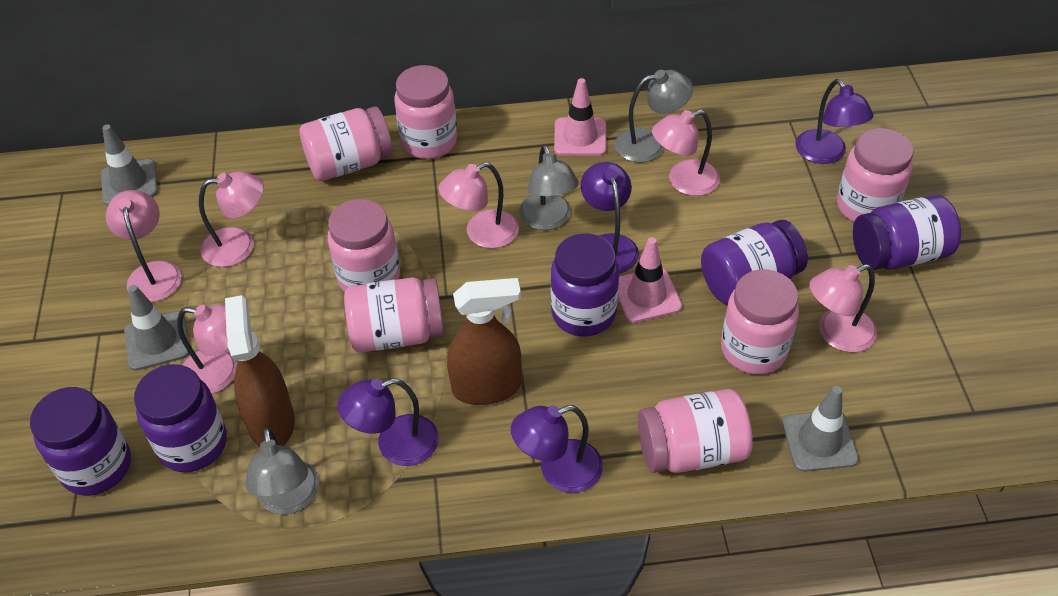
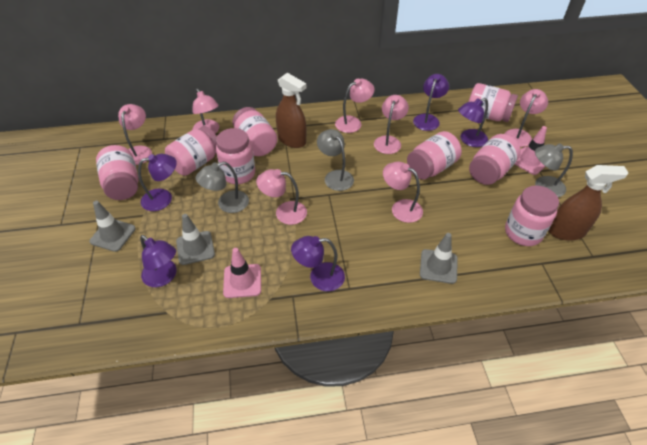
pink jar: [299,106,393,181] [328,199,400,292] [344,278,444,353] [394,65,457,159] [638,389,753,473] [721,269,799,375] [837,128,914,222] = 7 -> [96,145,138,200] [165,126,217,176] [216,128,255,184] [232,107,277,156] [407,131,462,180] [468,83,518,122] [469,134,521,185] [505,186,559,246] = 8
pink lamp: [106,190,181,302] [177,305,237,394] [199,171,264,267] [438,162,519,248] [652,110,720,196] [809,264,877,352] = 6 -> [118,104,152,165] [192,89,219,133] [256,169,307,225] [335,79,375,133] [374,95,409,154] [383,162,423,223] [505,89,548,147] = 7
purple jar: [30,387,131,496] [134,364,227,472] [551,233,619,336] [701,220,808,305] [853,195,961,270] = 5 -> none = 0
purple lamp: [337,378,439,466] [511,405,603,493] [581,162,639,273] [795,79,873,164] = 4 -> [138,154,177,211] [140,235,176,287] [291,236,345,291] [413,74,449,131] [458,98,488,147] = 5

